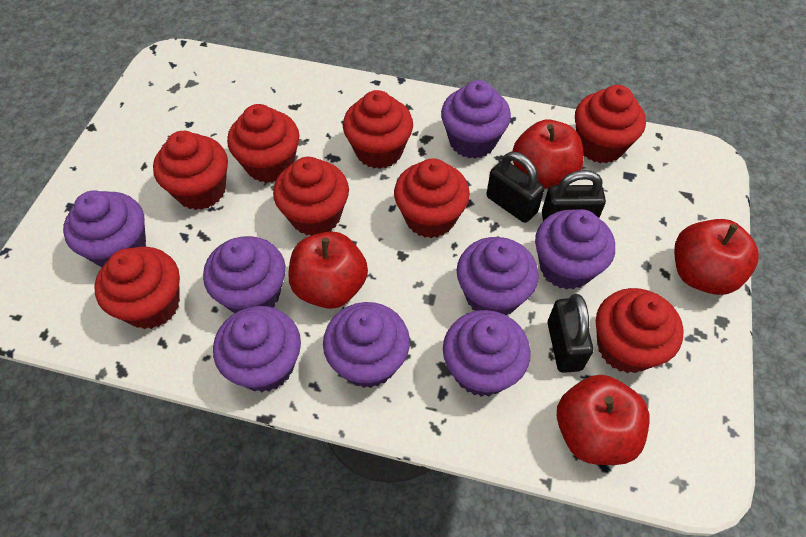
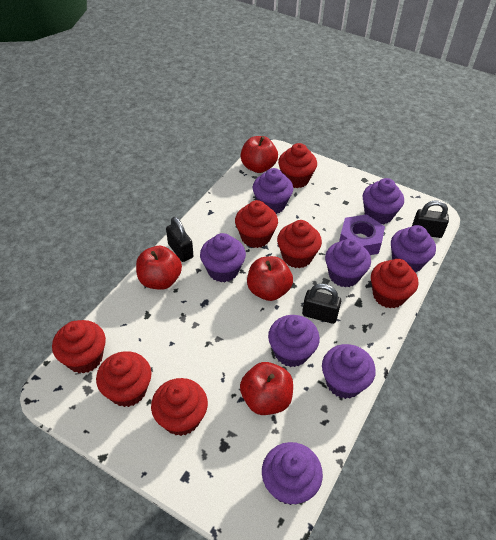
purple nut: none = 0 -> [339,214,385,255] = 1
red cupcake: [94,247,180,329] [153,131,228,210] [227,104,299,183] [273,157,349,235] [343,90,413,169] [394,158,470,238] [575,85,646,163] [596,288,684,373] = 8 -> [52,320,106,374] [96,351,151,407] [151,378,208,436] [235,200,278,248] [277,220,322,268] [278,143,317,188] [371,259,418,308] = 7

